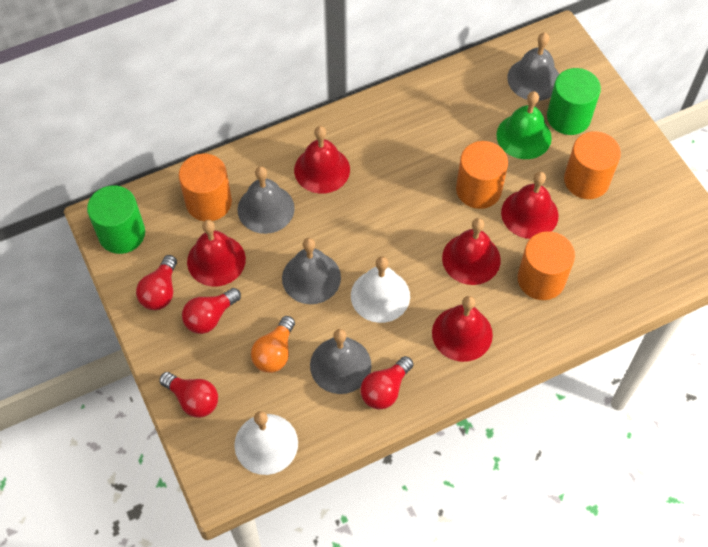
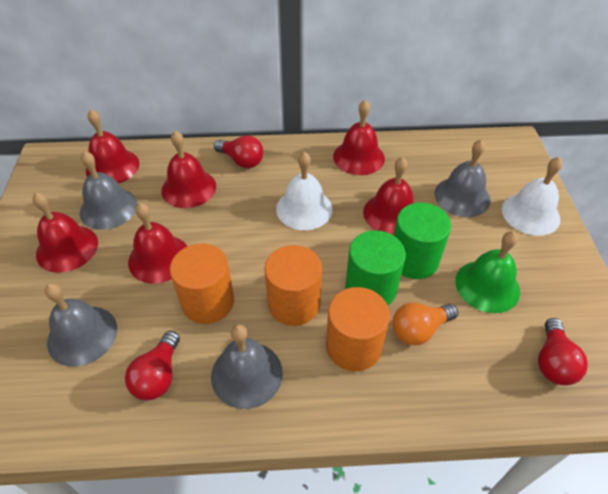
orange cylinder: [178,154,232,221] [456,141,508,209] [518,231,575,300] [564,131,621,199] = 4 -> [170,243,234,324] [264,245,322,326] [326,287,390,372] = 3
red bell: [187,220,246,286] [294,126,350,194] [432,296,493,362] [442,218,501,285] [501,172,559,239] = 5 -> [32,192,98,273] [86,109,139,184] [128,203,188,284] [161,131,216,208] [333,100,385,175] [363,157,414,235] = 6
red light bulb: [136,255,177,310] [159,372,218,418] [182,288,241,334] [360,356,413,409] = 4 -> [125,331,180,400] [214,135,263,168] [538,318,588,385] = 3

